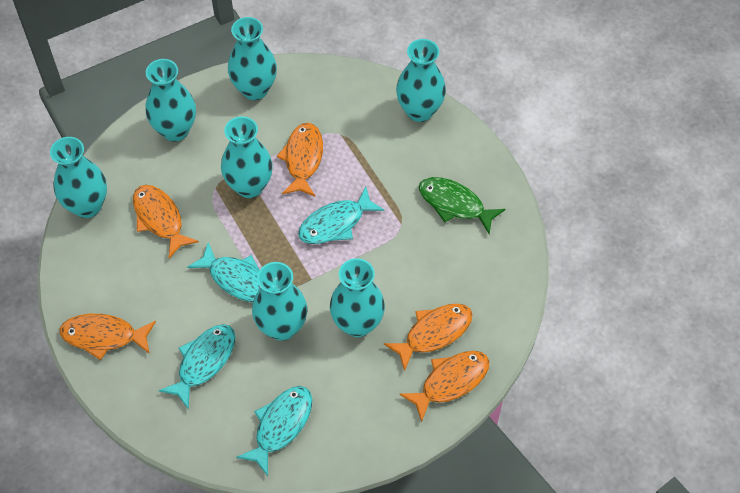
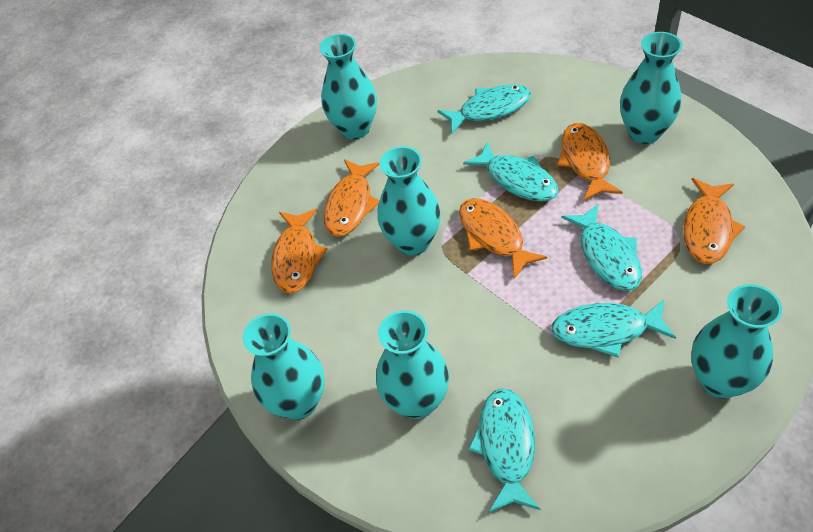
green fish: [418,177,505,234] = 1 -> none = 0
turquoise fish: [159,324,235,410] [187,242,261,302] [236,386,312,476] [298,187,385,244] = 4 -> [437,84,531,134] [463,142,559,202] [468,388,540,513] [551,300,676,357] [562,203,642,291] = 5
turquoise vase: [50,137,107,218] [145,59,196,142] [221,116,273,198] [228,17,277,100] [252,262,307,341] [330,258,385,337] [396,39,446,122] = 7 -> [243,313,325,420] [319,34,377,139] [376,311,449,419] [378,146,441,256] [620,32,682,144] [691,284,782,399] = 6

